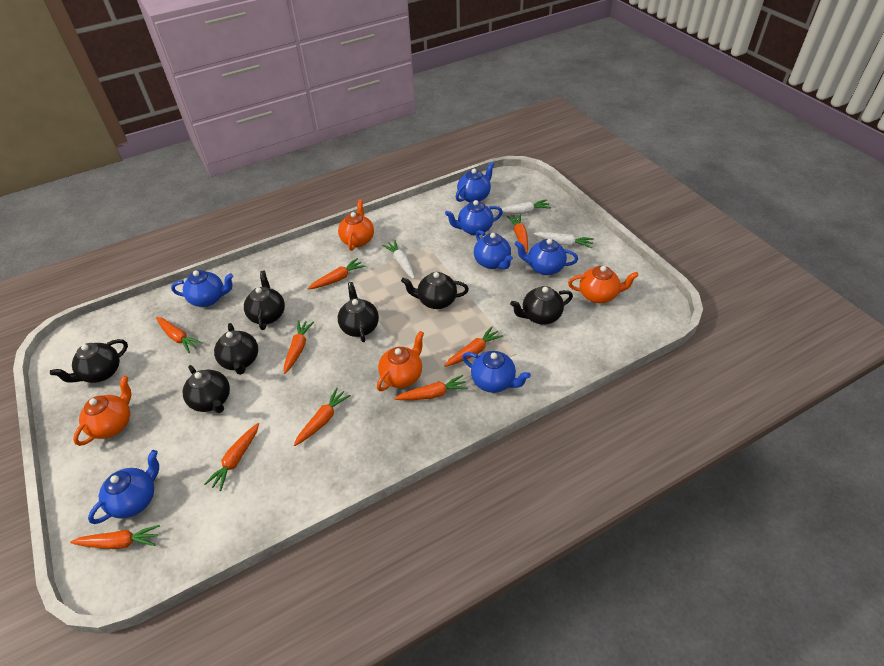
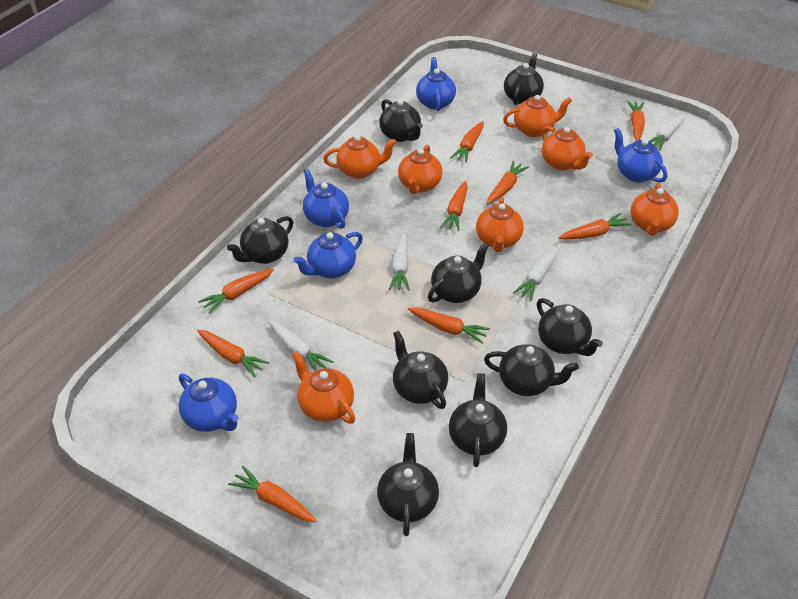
black teapot: [50,339,128,383] [182,365,230,413] [214,323,258,375] [244,271,285,330] [338,282,379,342] [401,272,469,309] [510,286,573,325] = 7 -> [227,216,293,264] [377,433,439,536] [379,99,423,142] [393,331,448,409] [428,243,489,303] [449,373,507,467] [484,344,579,396] [504,53,544,105] [537,298,603,356] = 9
blue teapot: [88,450,159,524] [171,270,233,307] [445,200,503,235] [456,162,494,202] [462,351,531,393] [474,230,513,270] [515,239,578,275] = 7 -> [179,374,239,432] [293,232,363,278] [303,169,349,229] [416,57,456,111] [614,128,667,183] = 5
orange teapot: [73,376,131,446] [338,200,374,251] [377,331,424,391] [568,266,639,303] = 4 -> [292,351,355,424] [323,135,397,179] [398,145,443,194] [476,197,524,252] [503,95,572,137] [541,126,593,170] [631,182,679,236] = 7
white carrot: [382,240,415,279] [494,199,551,214] [533,232,594,249] = 3 -> [268,320,333,371] [389,234,410,291] [513,248,558,301] [649,115,685,151] = 4

